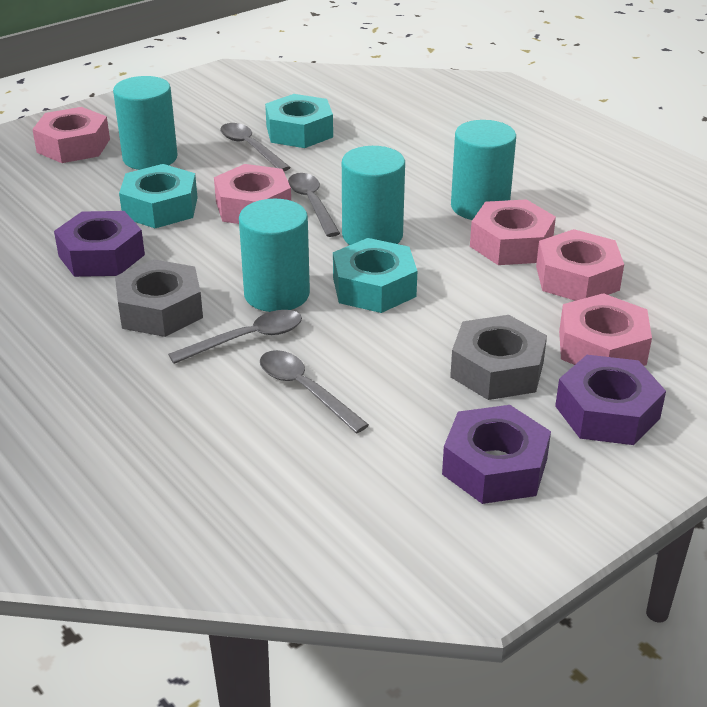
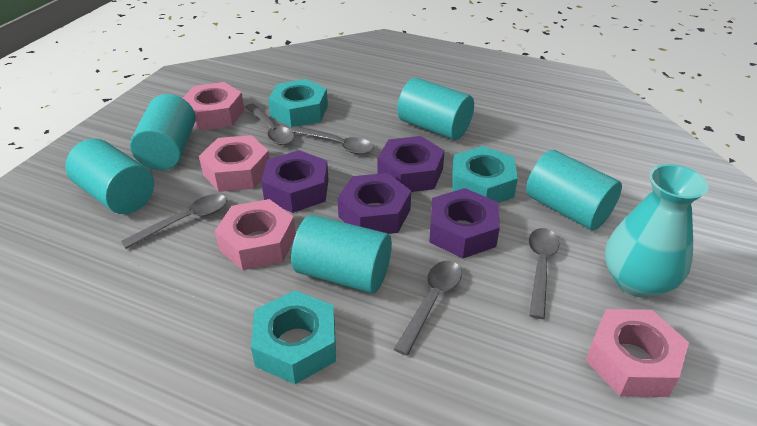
grey nut: [115,259,203,337] [450,315,547,400] = 2 -> none = 0
grey spoon: [168,310,302,364] [220,123,291,171] [260,350,369,433] [288,173,340,237] = 4 -> [121,194,227,249] [245,103,294,145] [291,126,374,155] [394,261,462,356] [528,228,559,319] = 5
pink nut: [32,107,110,163] [214,164,291,224] [470,199,556,265] [536,229,624,301] [559,293,652,366] = 5 -> [183,82,245,131] [199,135,270,192] [215,199,296,270] [585,309,689,397] = 4
purple nut: [54,211,145,277] [442,405,551,504] [555,355,666,445] = 3 -> [261,150,329,213] [337,173,411,234] [377,136,445,192] [429,188,500,258] = 4
turquoise cylinder: [113,76,178,170] [239,199,310,312] [342,146,405,245] [451,120,516,220] = 4 -> [65,139,154,214] [130,94,196,170] [291,215,392,294] [397,78,474,140] [526,150,622,230] = 5
turquoise vase: none = 0 -> [605,164,709,298] = 1

